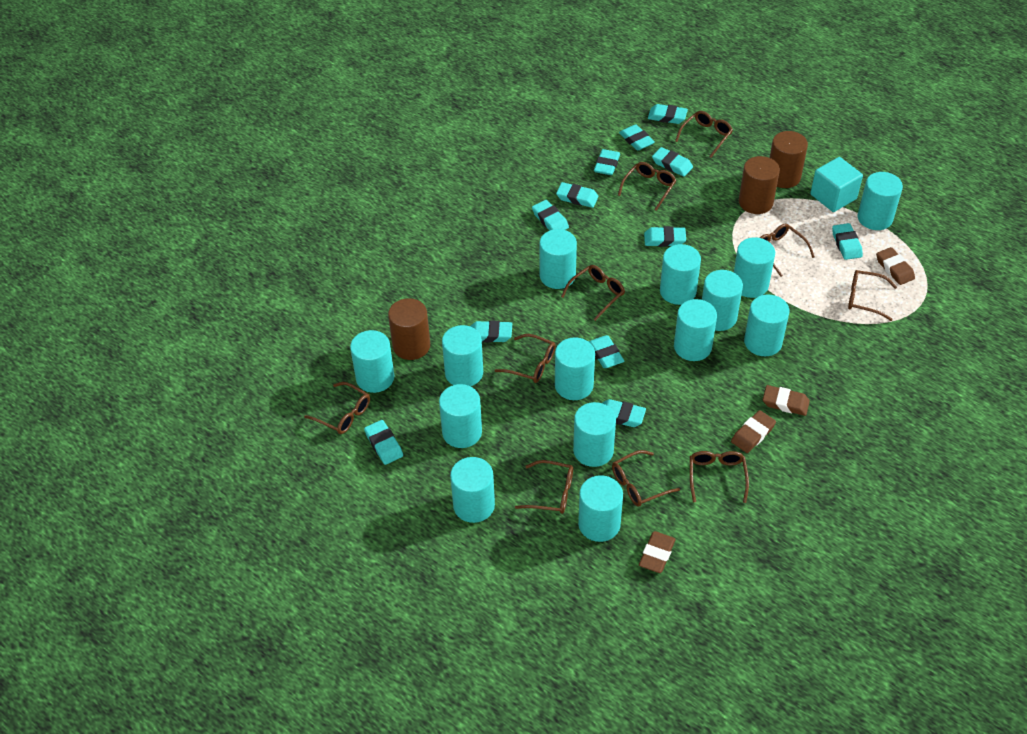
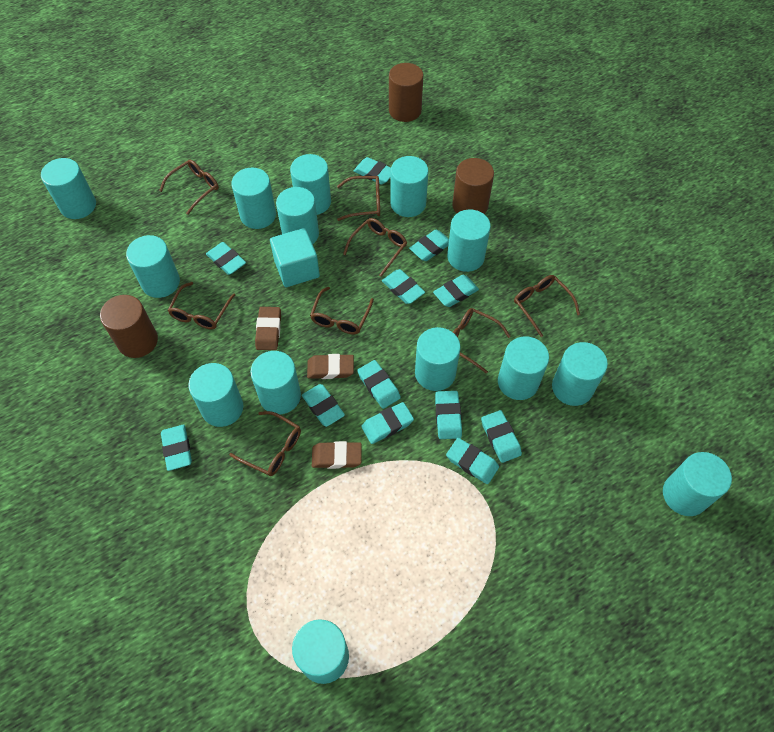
brown eraser: [639,531,676,573] [731,410,776,453] [763,385,810,416] [876,247,915,285] = 4 -> [255,307,281,350] [307,354,354,379] [312,441,362,469] = 3
brown glasses: [304,382,370,434] [495,334,556,383] [515,460,573,514] [561,265,625,321] [612,450,680,507] [618,162,676,211] [675,111,733,158] [690,451,749,503] [759,224,815,277] [848,270,897,321] = 10 -> [159,160,219,215] [167,282,235,329] [229,411,301,476] [310,287,374,335] [337,176,380,221] [343,218,407,277] [453,308,511,373] [514,275,580,337] = 8

